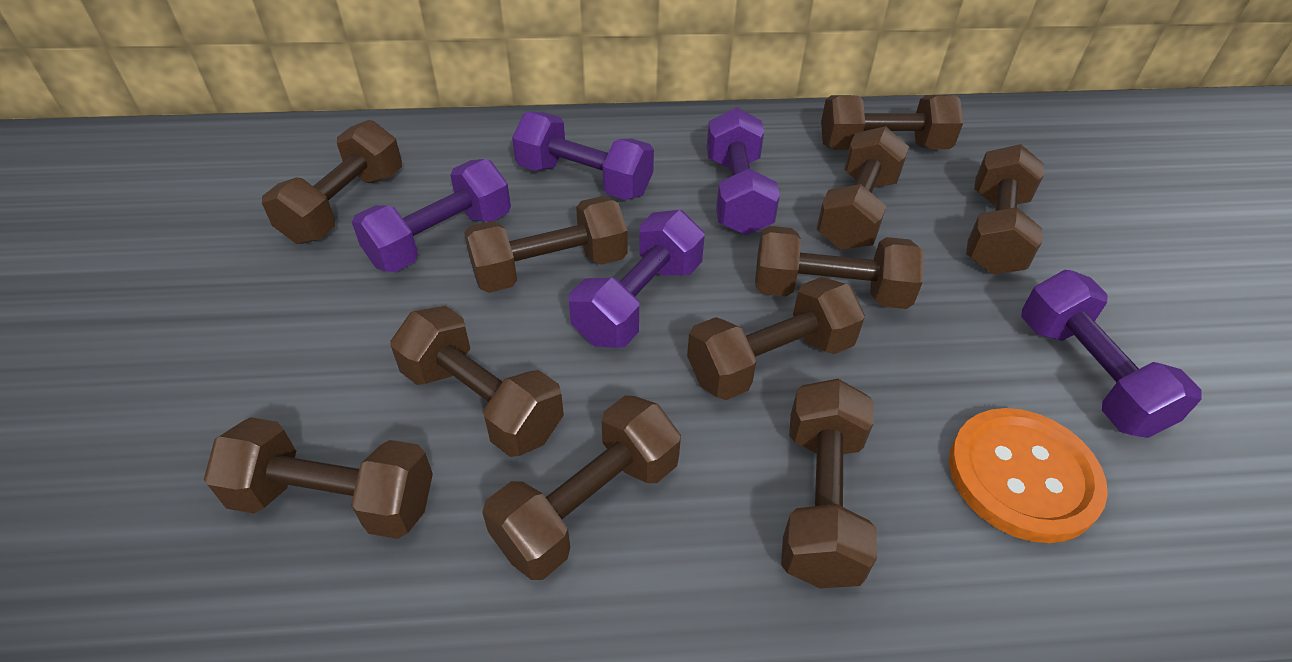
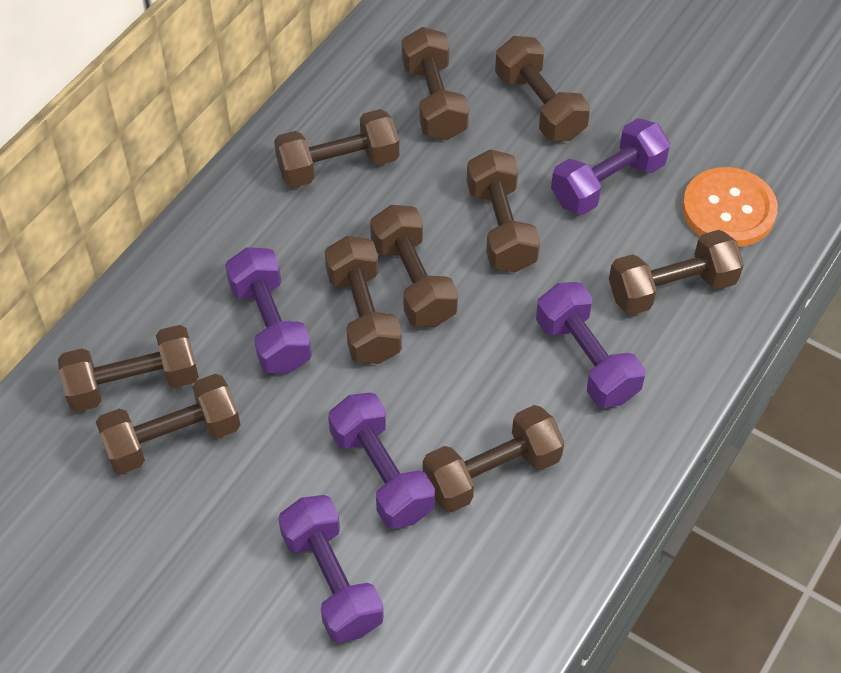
brown dumbbell: [204,417,433,539] [262,120,402,244] [391,306,564,457] [464,196,628,293] [482,395,681,580] [687,277,865,400] [755,226,924,309] [781,379,877,588] [816,126,909,250] [821,95,963,150] [966,144,1044,274] = 11 -> [58,325,199,412] [96,374,240,474] [274,109,399,188] [324,236,402,364] [370,205,458,327] [402,27,469,140] [423,405,564,512] [467,149,540,272] [495,36,590,141] [609,230,744,315] = 10

